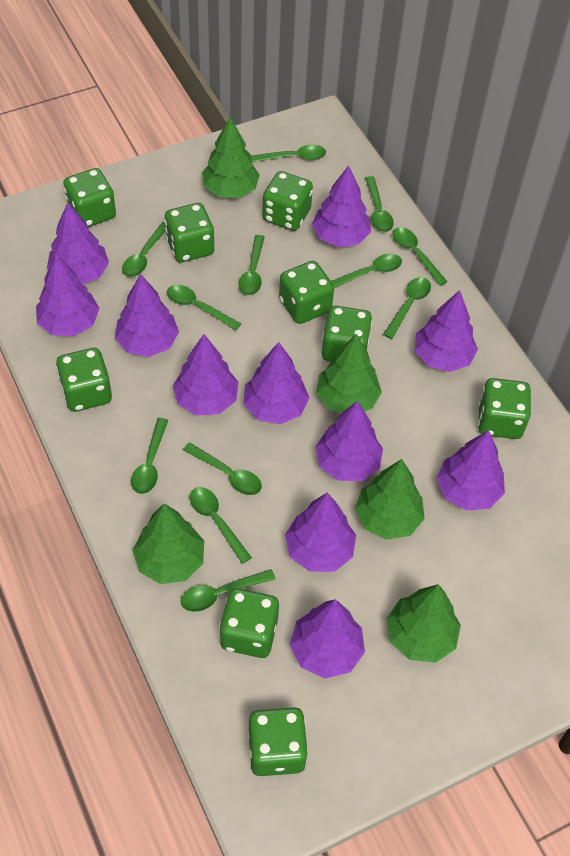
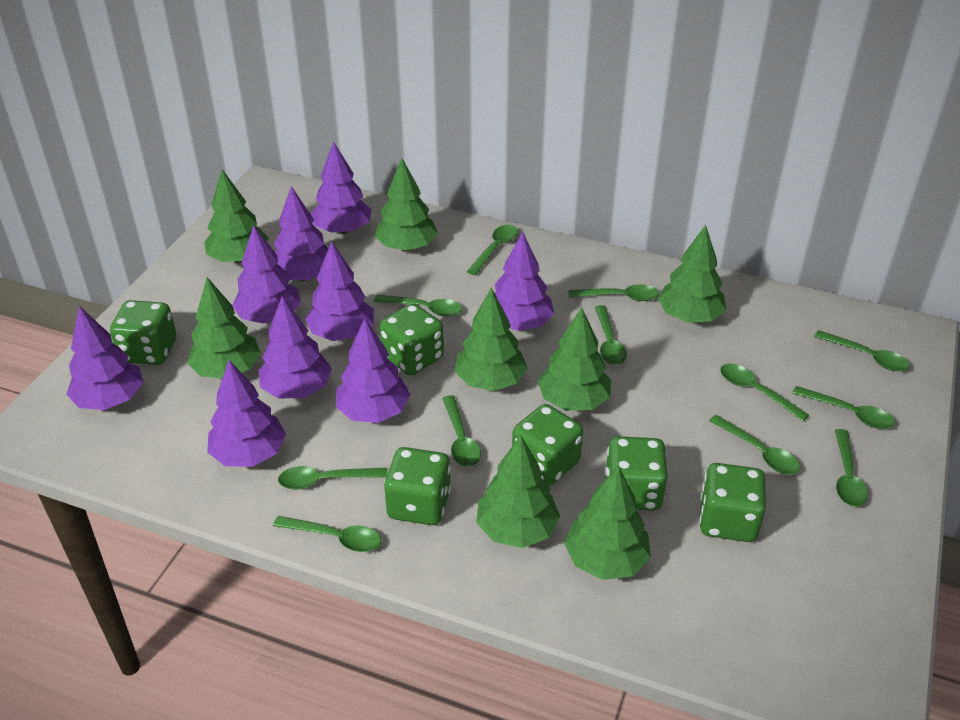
green dice: [56,348,112,412] [63,168,116,227] [164,203,214,262] [219,588,279,658] [248,707,308,776] [262,171,313,231] [279,261,334,324] [322,306,372,362] [478,378,531,439] = 9 -> [110,300,176,365] [379,303,444,375] [384,447,451,525] [512,404,583,485] [605,436,668,511] [699,463,766,542] = 6
green tree: [132,504,204,584] [202,117,260,198] [316,333,382,413] [355,459,425,540] [387,584,461,663] = 5 -> [187,277,261,379] [204,169,269,263] [375,158,438,251] [455,288,527,391] [476,435,560,548] [538,307,611,411] [564,465,651,580] [658,225,726,323] = 8
purple tree: [36,254,99,336] [47,202,109,284] [115,274,179,357] [173,334,239,416] [244,342,309,424] [285,493,356,572] [290,599,365,678] [312,165,371,247] [315,401,383,481] [415,290,478,372] [436,430,505,511] = 11 -> [66,306,144,410] [207,360,286,467] [232,225,301,324] [259,296,332,399] [274,186,328,281] [305,241,374,341] [311,141,372,234] [336,318,411,423] [495,232,554,331] = 9

